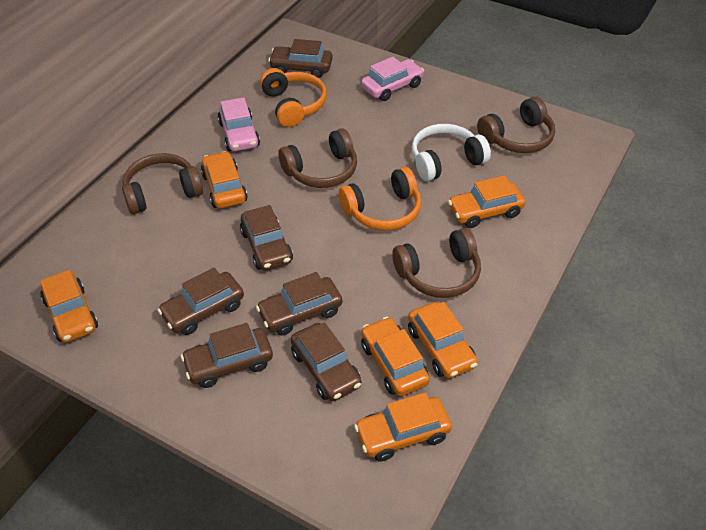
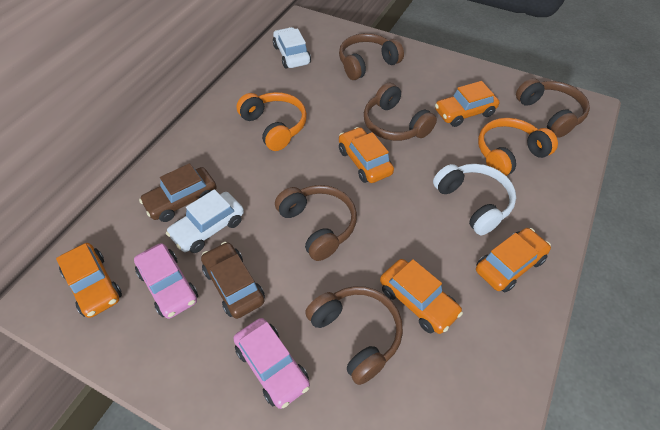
brown car: [157,268,244,335] [181,323,273,388] [240,205,293,271] [256,272,342,335] [268,39,333,78] [291,323,361,401] = 6 -> [139,163,217,222] [201,242,265,319] = 2
brown headphones: [122,153,203,214] [278,128,357,188] [392,228,481,298] [477,97,555,153] = 4 -> [275,185,357,261] [305,286,403,385] [339,33,404,80] [364,83,437,141] [516,78,590,138] = 5
orange car: [40,270,98,343] [201,151,248,208] [354,392,452,461] [361,317,430,396] [408,302,478,378] [448,175,525,228] = 6 -> [56,243,122,318] [339,127,394,183] [380,259,463,334] [435,81,499,127] [476,228,551,292] = 5
white car: none = 0 -> [166,189,244,253] [273,27,311,69] = 2

